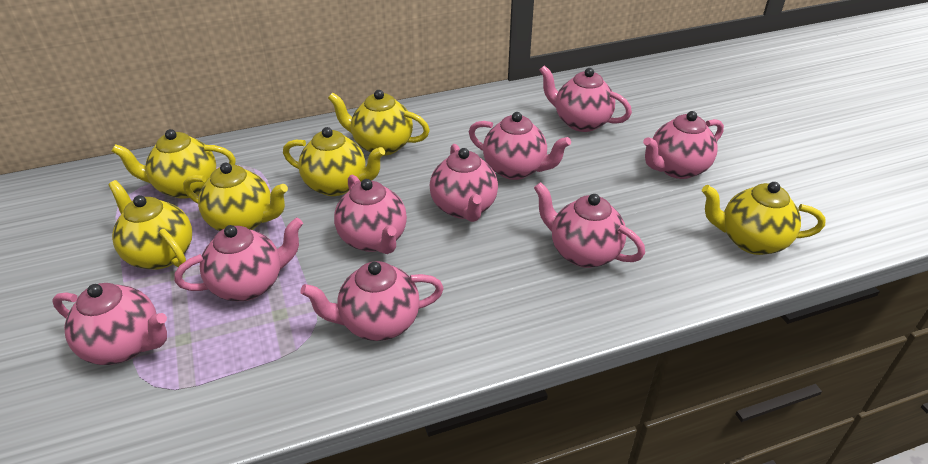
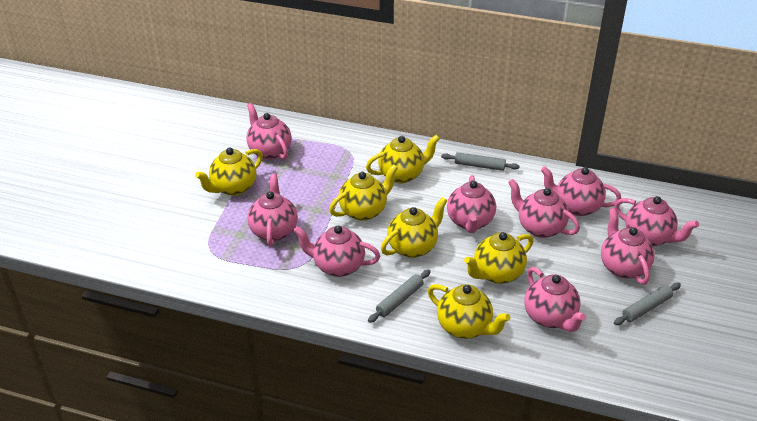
grey rolling pin: none = 0 -> [368,269,431,323] [441,152,520,171] [614,283,681,325] = 3

